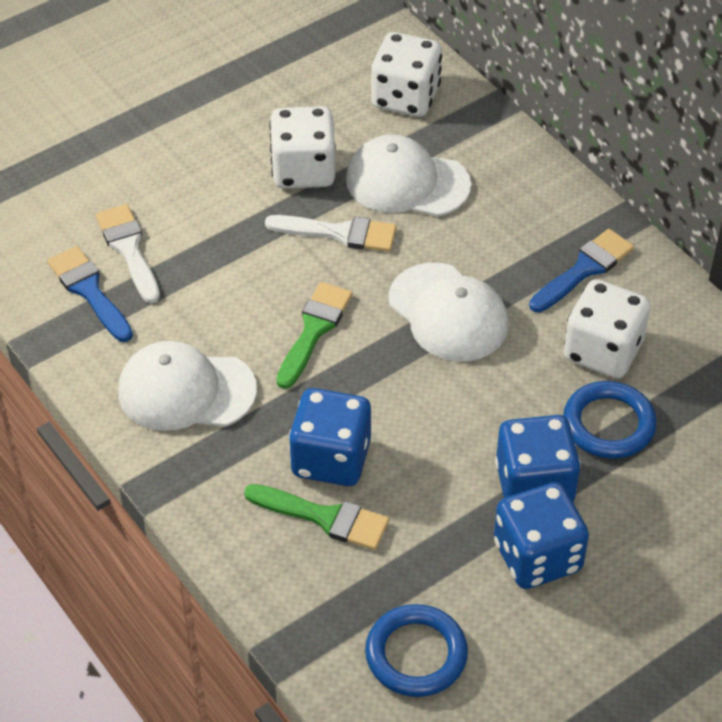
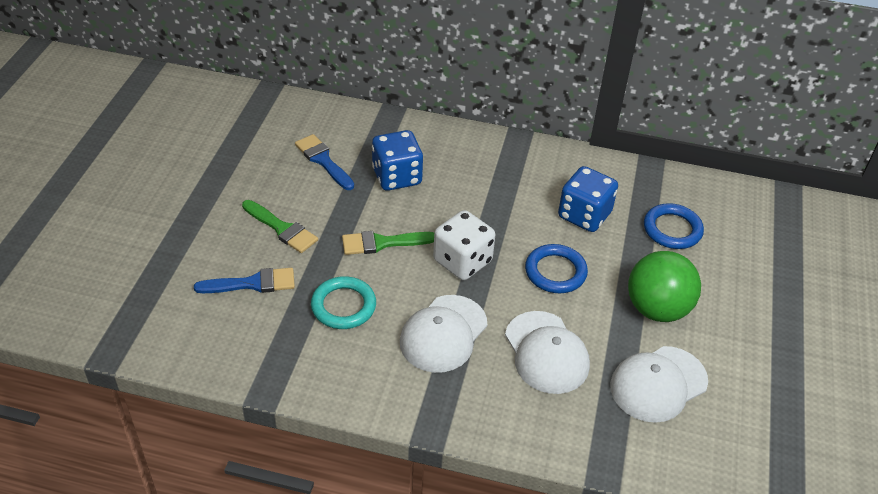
blue dice: [289,388,371,486] [494,482,589,589] [495,415,581,501] = 3 -> [372,130,423,191] [558,166,618,232] = 2
green ball: none = 0 -> [628,251,701,322] = 1
turquoise ring: none = 0 -> [311,276,376,329] = 1
white brush: [96,204,160,303] [265,215,396,252] = 2 -> none = 0
white dice: [269,106,336,189] [371,32,442,117] [564,279,650,378] = 3 -> [433,210,495,280] = 1

